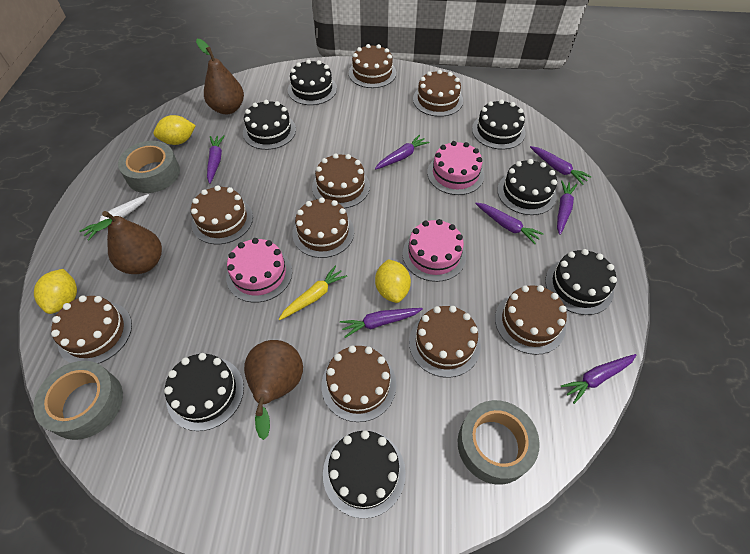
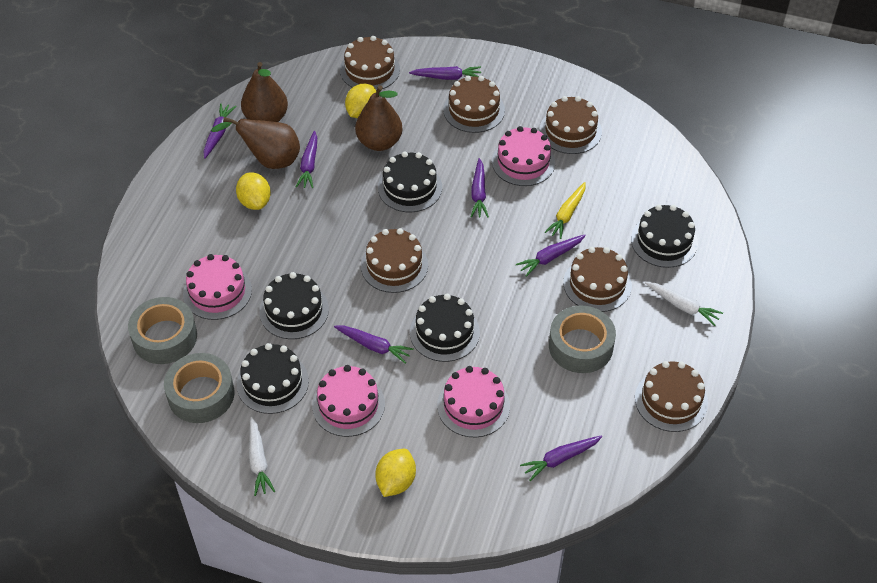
black cake: [164,353,244,431] [243,100,296,150] [288,59,337,105] [323,430,406,519] [472,99,525,149] [497,159,557,215] [545,249,617,315] = 7 -> [237,343,309,414] [259,272,329,339] [378,152,442,212] [410,294,480,362] [631,204,698,268] = 5
brown cake: [51,295,132,364] [191,185,253,244] [292,197,354,258] [312,153,370,208] [321,345,397,422] [349,44,396,88] [409,306,481,377] [413,70,463,117] [495,285,567,355] = 9 -> [340,36,400,91] [361,228,428,293] [443,76,505,133] [540,96,602,154] [563,247,632,312] [635,361,708,432] = 6
pink cake: [226,238,292,303] [402,219,466,282] [427,141,484,195] = 3 -> [183,254,252,320] [312,365,385,437] [437,366,510,437] [492,126,555,186] = 4
white carrot: [79,194,149,241] = 1 -> [249,417,275,496] [645,282,723,326] = 2

